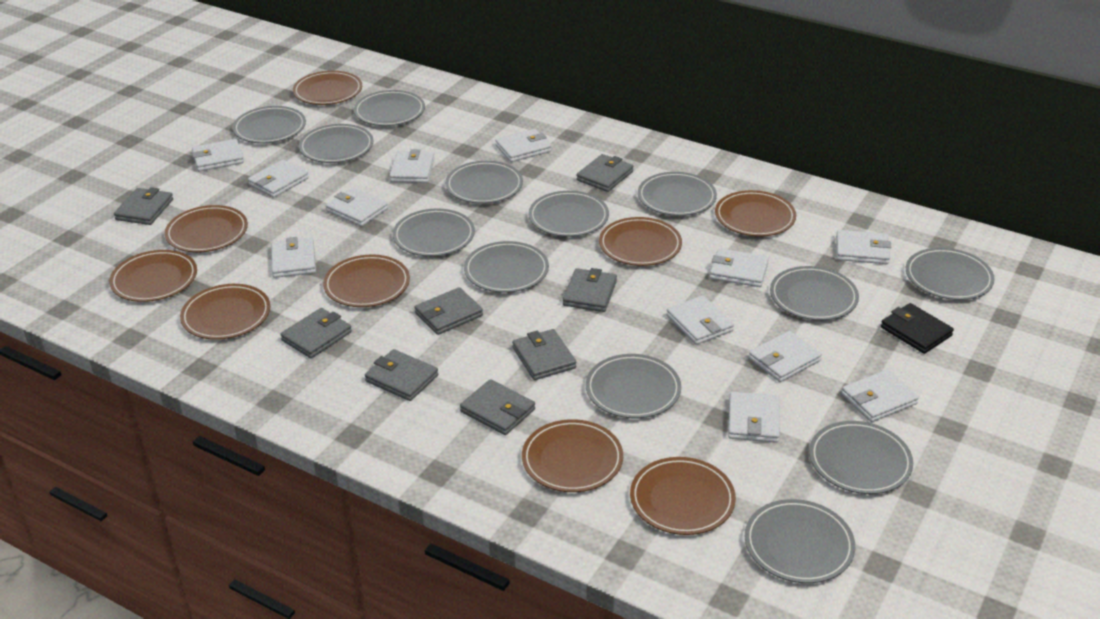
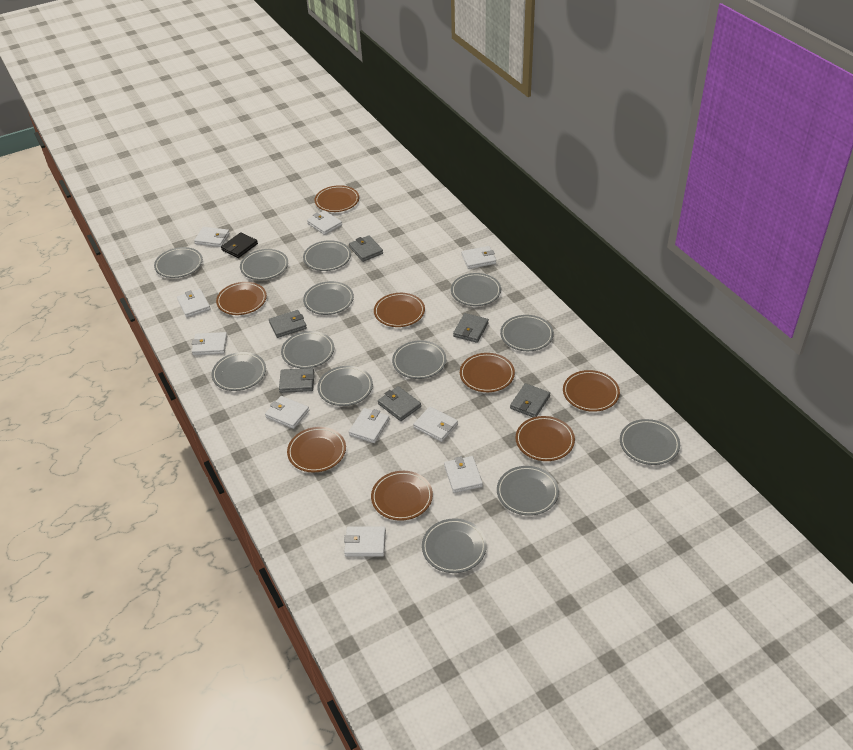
brown plate: [109,250,197,302] [165,205,248,252] [180,284,270,340] [293,71,362,105] [323,255,410,307] [522,419,623,492] [599,217,682,266] [630,457,736,535] [715,190,796,236] = 9 -> [216,282,267,315] [287,427,346,472] [315,185,359,212] [371,471,433,521] [374,293,425,327] [460,353,515,392] [515,416,575,461] [563,370,620,412] = 8
grey wallet: [114,187,173,225] [280,308,352,358] [365,349,438,401] [415,287,483,335] [460,379,535,435] [512,329,576,380] [563,268,617,312] [576,154,633,192] = 8 -> [269,310,307,338] [279,368,314,393] [349,235,383,262] [378,386,421,421] [453,313,489,343] [510,383,550,417] = 6
white wallet: [192,139,244,171] [248,160,309,198] [271,237,316,278] [326,188,388,227] [390,149,434,183] [495,129,551,162] [666,295,734,345] [710,248,769,287] [728,392,780,443] [749,331,822,382] [836,230,891,264] [841,369,919,422] = 12 -> [177,289,210,318] [192,332,227,355] [194,227,230,247] [265,396,309,429] [307,210,342,235] [344,526,386,557] [349,408,390,443] [413,407,458,442] [444,456,483,493] [461,246,496,269] = 10

